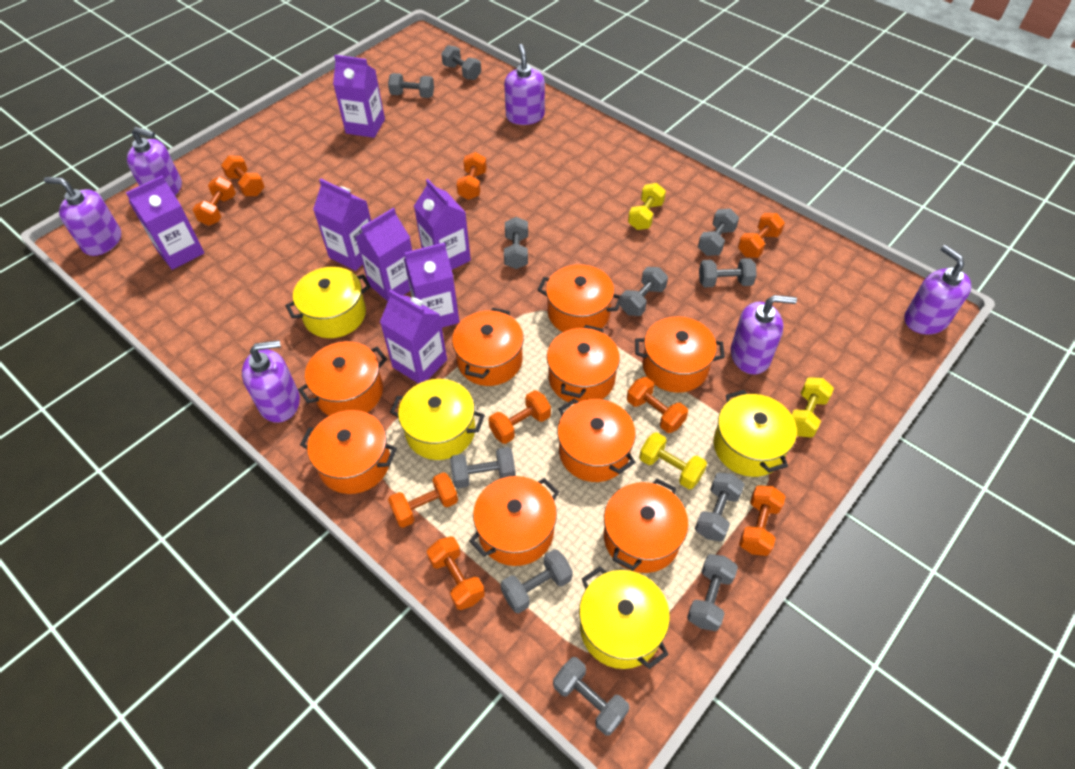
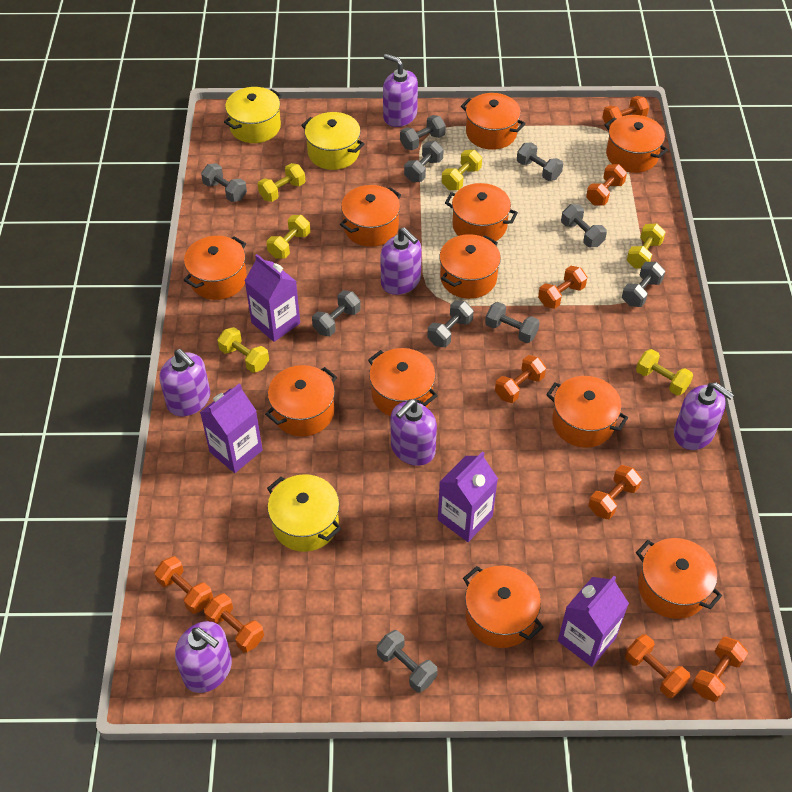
grey dumbbell: [388,73,434,98] [441,45,481,80] [450,447,516,489] [500,549,573,613] [504,217,528,269] [553,657,630,736] [620,267,668,316] [687,554,738,631] [695,472,745,542] [698,208,739,256] [699,258,757,287] = 11 -> [201,163,247,202] [312,290,361,336] [377,630,438,692] [400,115,446,150] [404,141,444,182] [427,300,474,347] [485,302,540,343] [517,142,563,181] [561,204,607,247] [622,262,665,307] = 10
orange pot: [298,341,387,416] [300,410,397,494] [452,308,524,386] [469,476,559,566] [538,264,623,332] [547,325,620,404] [557,398,636,482] [604,479,688,573] [635,316,725,393] = 9 -> [184,236,247,300] [265,365,337,437] [340,185,401,247] [368,348,438,416] [439,234,501,299] [445,183,518,241] [461,93,526,150] [463,566,543,648] [546,376,628,448] [605,115,668,173] [636,538,722,619] = 11
purple carton: [126,176,204,270] [313,179,371,271] [333,55,385,138] [355,208,412,302] [380,289,447,384] [404,242,460,328] [414,179,471,270] = 7 -> [200,383,263,473] [245,254,300,342] [438,451,498,542] [558,576,629,667] = 4
yellow dumbbell: [628,183,666,230] [639,432,707,489] [792,377,834,437] = 3 -> [217,327,269,373] [258,163,305,202] [267,215,310,259] [442,150,482,190] [627,223,665,269] [636,349,693,396] = 6
yellow pot: [286,267,371,338] [390,379,485,460] [579,566,670,669] [714,390,797,477] = 4 -> [224,87,282,143] [267,474,341,552] [301,112,364,170] = 3

